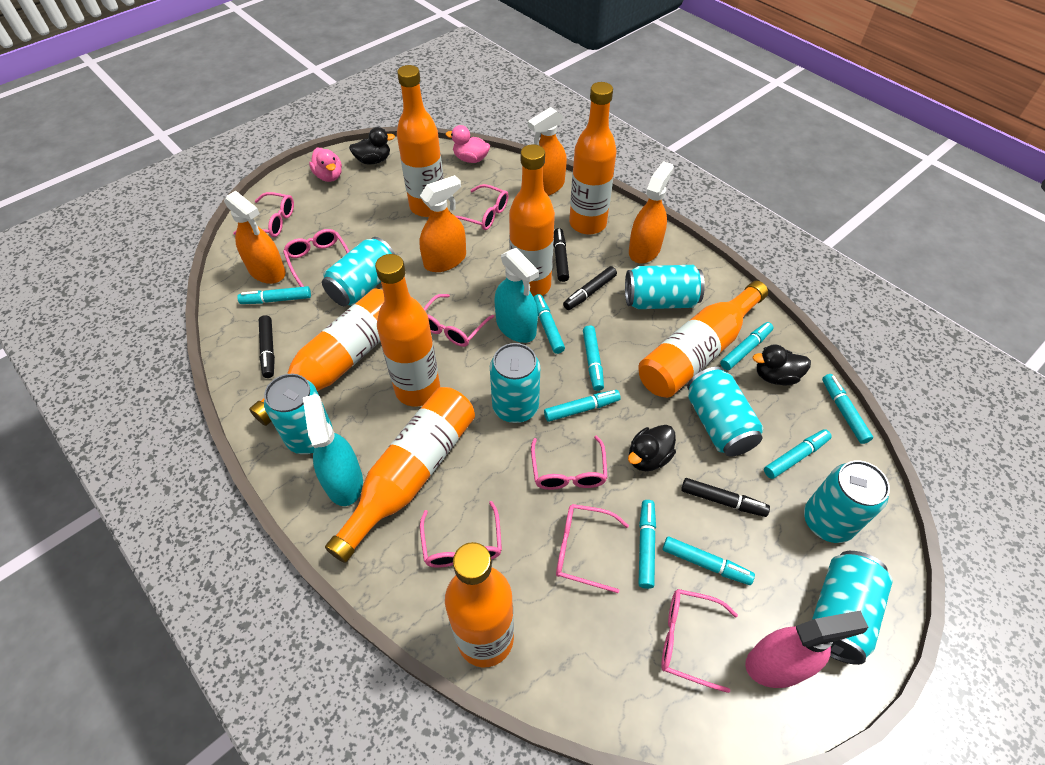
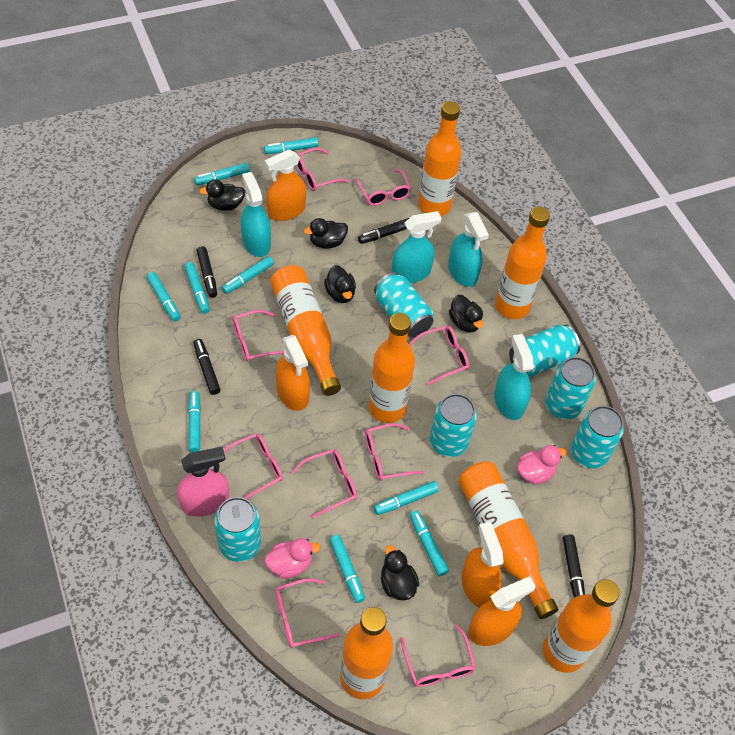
black duck: [349,127,395,165] [628,425,676,471] [753,344,811,385] = 3 -> [199,179,245,211] [304,218,348,249] [324,265,356,303] [381,545,419,601] [449,295,483,332] = 5
orange bottle: [249,288,384,426] [325,387,475,563] [375,254,440,407] [397,65,444,217] [445,542,514,667] [509,144,555,297] [569,82,617,235] [638,281,768,398] = 8 -> [270,265,341,396] [340,607,393,699] [369,313,415,423] [418,101,462,216] [458,461,558,619] [495,207,550,319] [543,579,620,673] = 7
pink glasses: [233,192,294,237] [283,229,349,287] [420,501,502,568] [423,294,495,347] [456,184,509,230] [531,436,608,490] [556,504,629,593] [661,589,738,693] = 8 -> [224,433,283,499] [233,310,284,362] [275,578,341,648] [292,449,357,518] [296,148,349,191] [354,169,412,206] [365,423,424,481] [401,624,476,687] [409,326,469,385] = 9
turquoise can: [264,374,333,454] [322,237,395,306] [490,343,540,423] [625,265,705,309] [687,367,764,457] [804,460,890,543] [812,551,892,665] = 7 -> [214,497,261,562] [374,272,434,338] [430,394,477,457] [509,325,580,377] [545,357,596,419] [571,406,624,469] = 6
turquoise spray bottle: [303,394,363,506] [494,248,539,343] = 2 -> [241,172,271,257] [392,211,441,283] [448,212,489,287] [494,334,534,420] = 4

